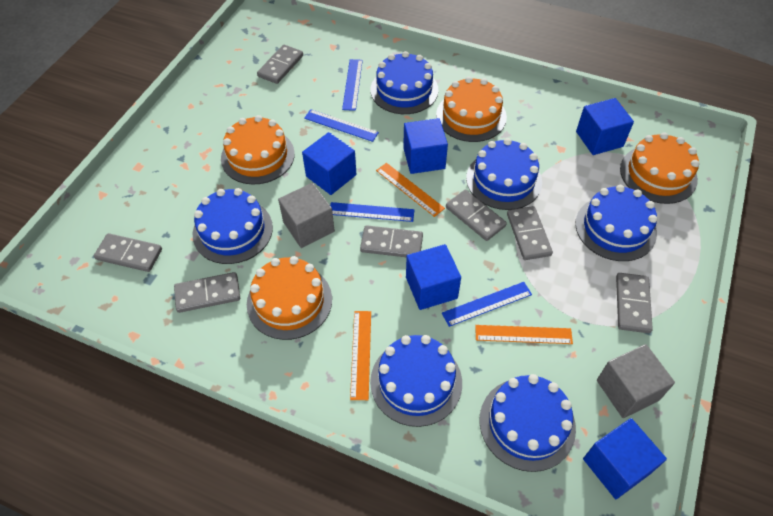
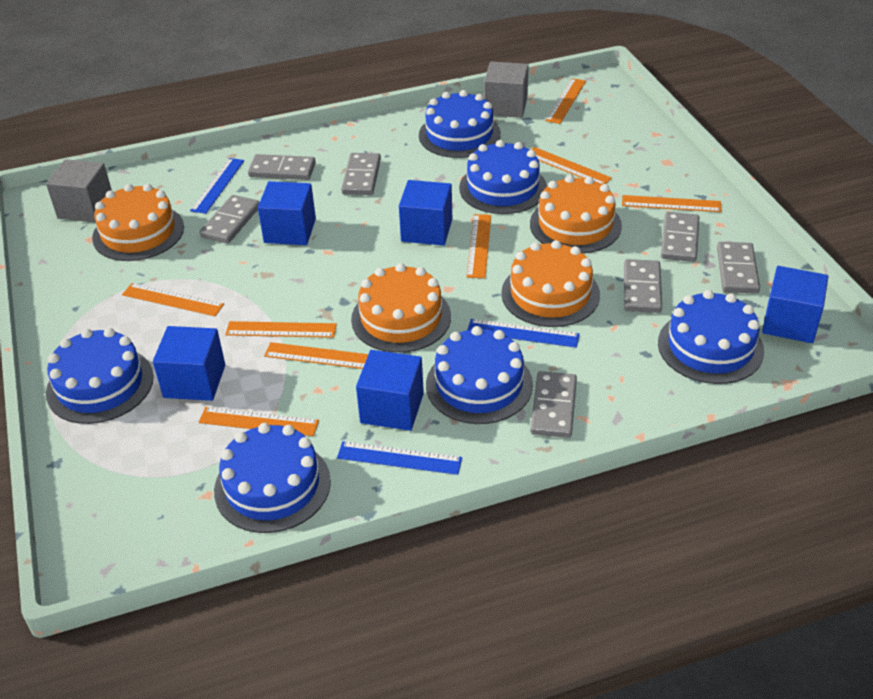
blue ruler: [304,109,379,142] [330,202,414,222] [342,59,363,111] [442,282,532,327] = 4 -> [190,158,244,214] [337,441,462,475] [467,319,580,348] = 3
orange ruler: [350,311,371,400] [376,163,445,217] [475,325,573,344] = 3 -> [122,283,224,316] [199,407,319,436] [225,321,337,338] [264,342,368,369] [466,214,491,278] [531,147,612,185] [545,78,586,124] [622,195,722,212] = 8

